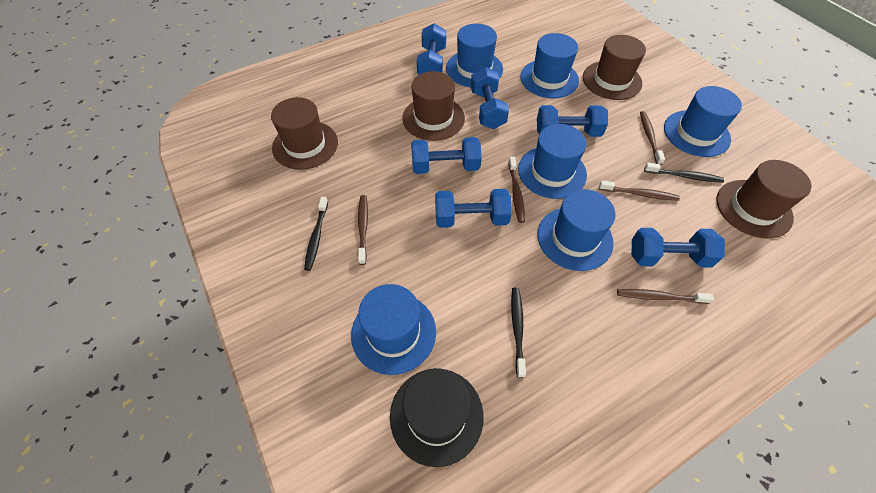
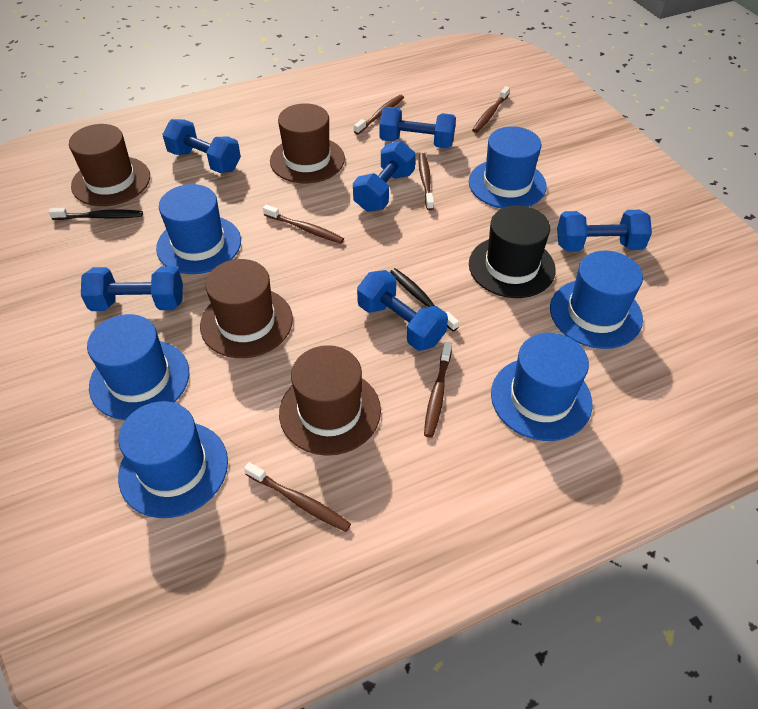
black toothbrush: [304,197,328,271] [511,287,526,378] [644,163,724,183] = 3 -> [49,208,143,220] [390,268,459,331] = 2
brown toothbrush: [358,195,368,265] [508,157,525,223] [599,181,680,201] [617,289,714,304] [640,111,665,165] = 5 -> [244,462,351,532] [263,205,344,244] [354,95,404,134] [418,153,434,210] [424,342,452,438] [472,86,510,133] = 6

